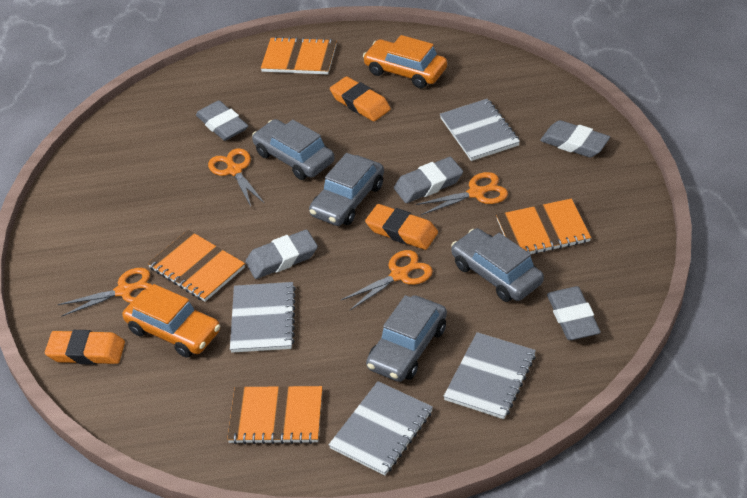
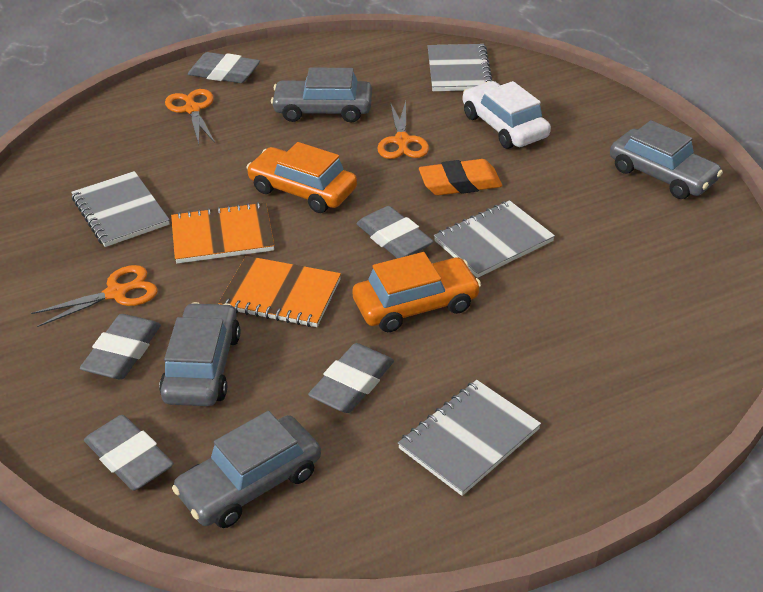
orange eraser: [45,330,125,365] [330,76,391,121] [365,204,438,250] = 3 -> [419,159,502,195] = 1
orange notebook: [147,230,245,302] [227,386,323,444] [261,37,337,74] [496,198,591,254] = 4 -> [171,202,275,263] [218,256,341,327] = 2
orange scissors: [58,268,152,317] [208,148,265,206] [341,250,433,310] [416,172,508,215] = 4 -> [31,265,158,327] [165,89,215,144] [377,101,429,159] = 3
white car: none = 0 -> [462,81,551,149] = 1

